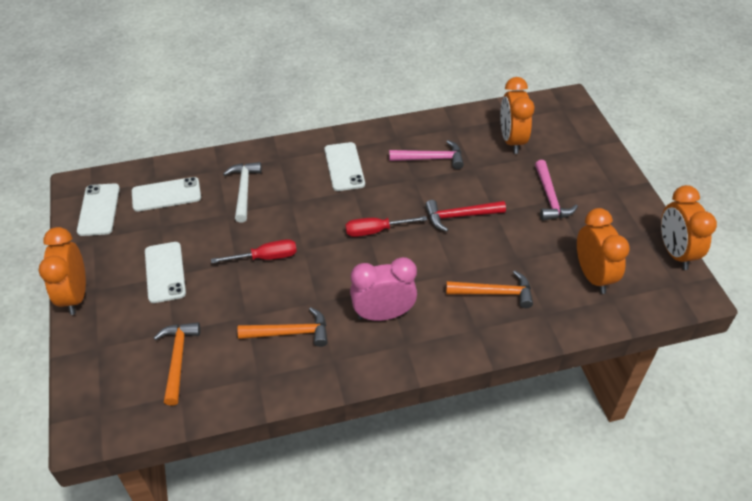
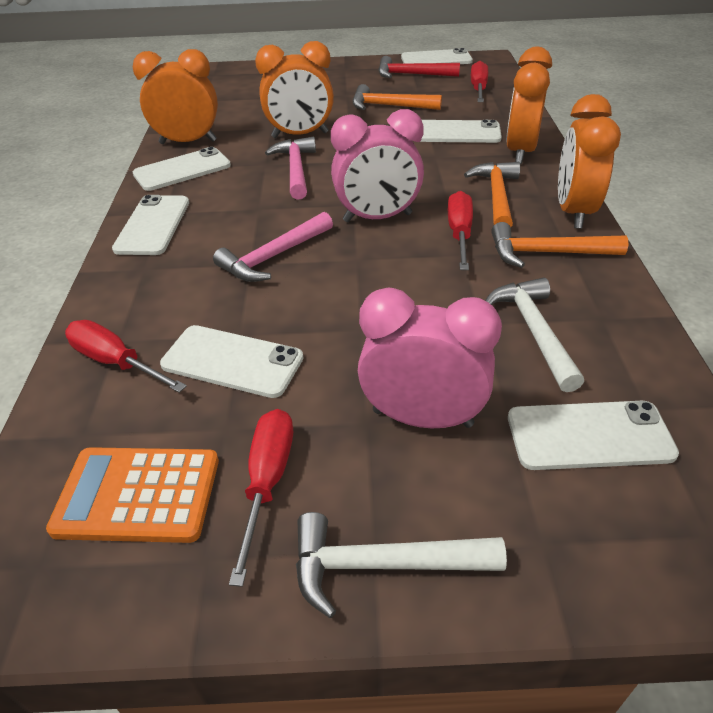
orange calculator: none = 0 -> [46,447,219,543] = 1
pink clock: [350,257,417,321] = 1 -> [331,109,424,222] [358,287,502,428] = 2
red screwdriver: [211,239,297,263] [345,216,427,237] = 2 -> [65,320,187,393] [229,409,293,587] [448,191,473,270] [471,61,488,102] = 4
white hammer: [223,162,262,223] = 1 -> [296,512,507,618] [485,278,584,392] = 2
white phone: [77,183,120,236] [132,177,201,212] [145,242,186,303] [325,142,365,191] = 4 -> [112,195,189,255] [133,147,231,191] [160,325,303,398] [401,48,473,64] [420,120,502,143] [508,401,679,470] = 6

